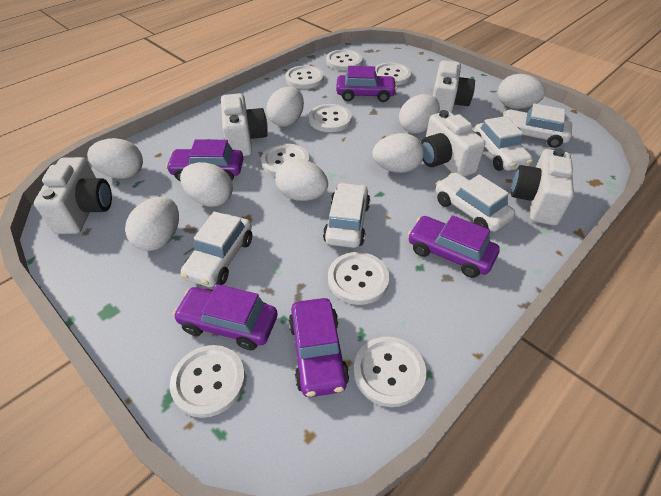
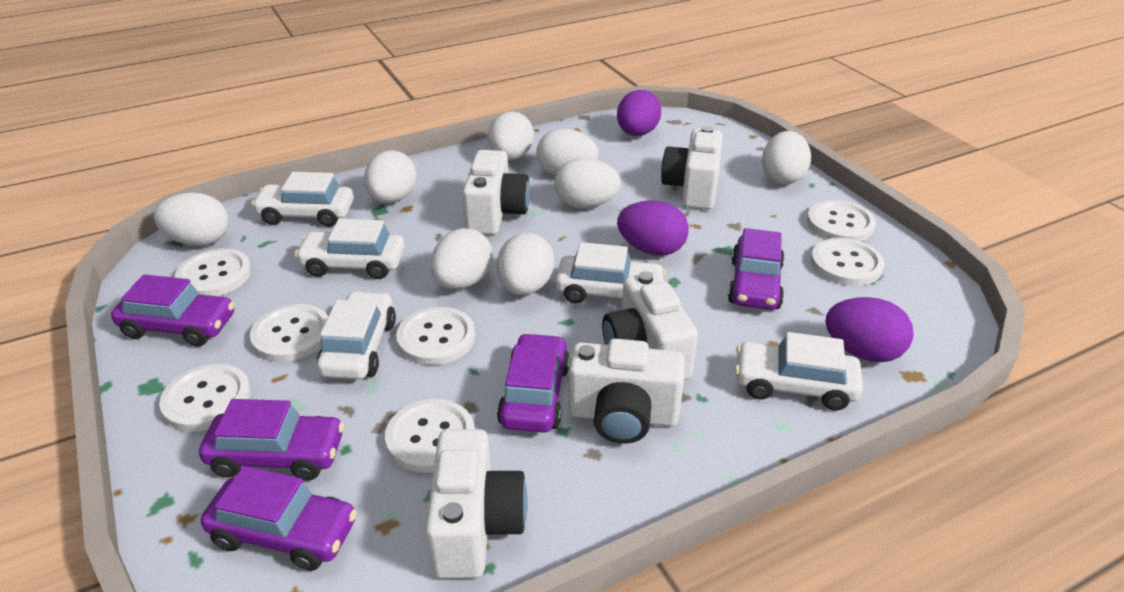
purple egg: none = 0 -> [617,90,661,136] [617,200,689,256] [825,297,914,362] = 3
white button: [170,345,245,418] [261,143,309,177] [285,65,324,89] [309,104,352,132] [326,49,363,71] [328,252,389,305] [354,337,426,407] [375,62,411,85] = 8 -> [159,364,251,432] [175,249,251,296] [250,304,328,362] [385,399,475,473] [396,307,475,365] [807,200,876,241] [811,238,884,286] = 7

